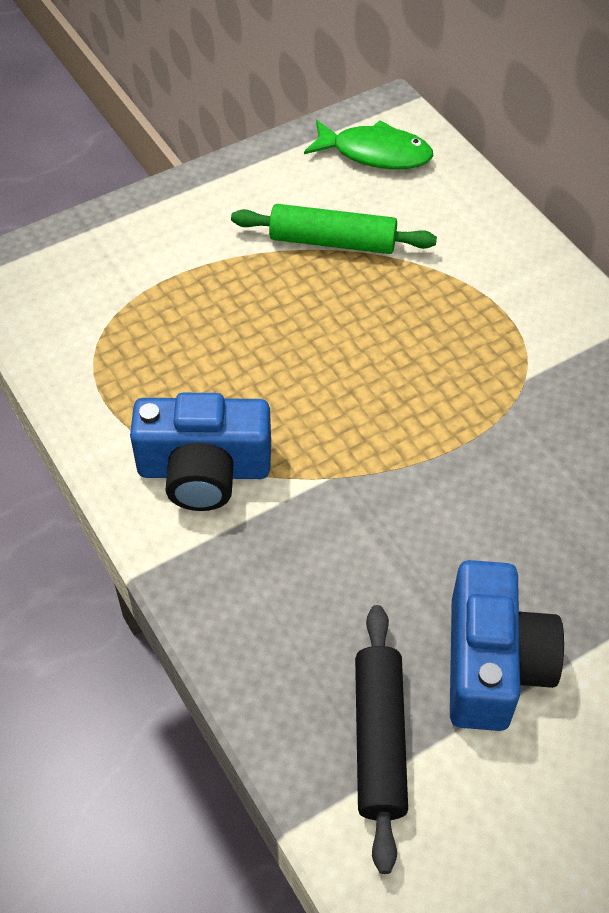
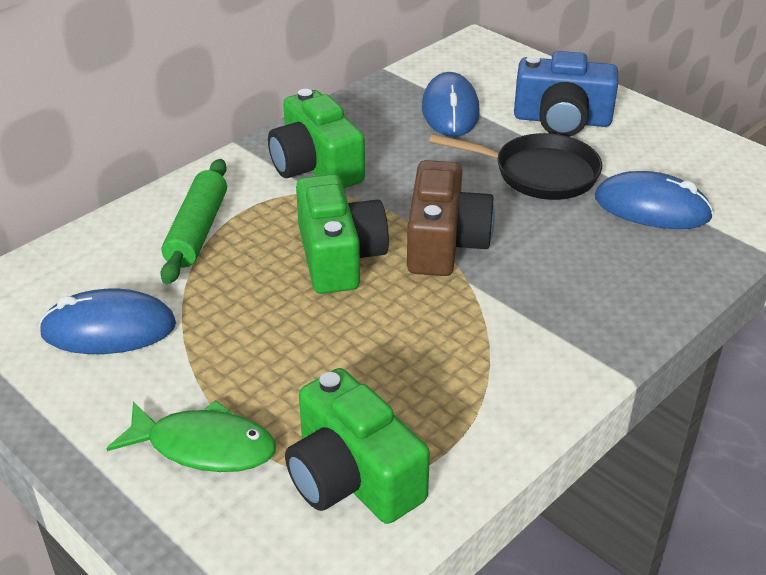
black pan: none = 0 -> [429,133,602,200] = 1
black rolling pin: [355,605,408,874] = 1 -> none = 0
blue camera: [130,393,271,511] [450,560,564,731] = 2 -> [514,51,618,137] = 1
blue mouse: none = 0 -> [39,289,176,354] [422,72,480,137] [595,171,714,229] = 3
brown camera: none = 0 -> [407,160,495,276] = 1
green camera: none = 0 -> [268,89,365,188] [285,368,430,524] [296,174,389,294] = 3

